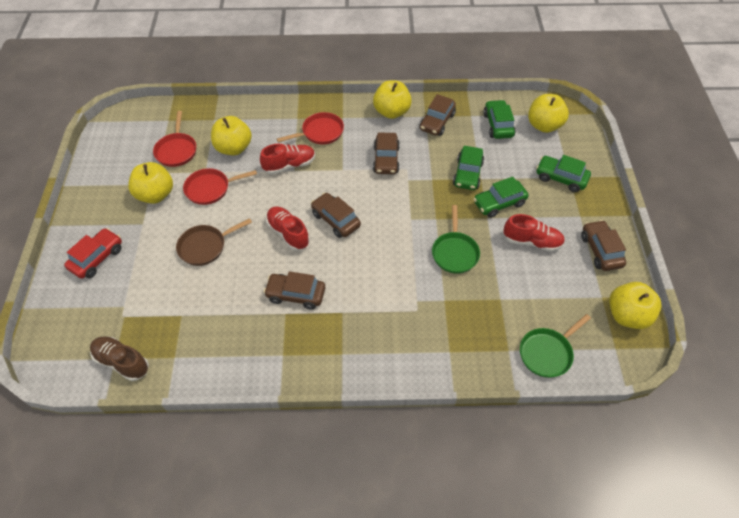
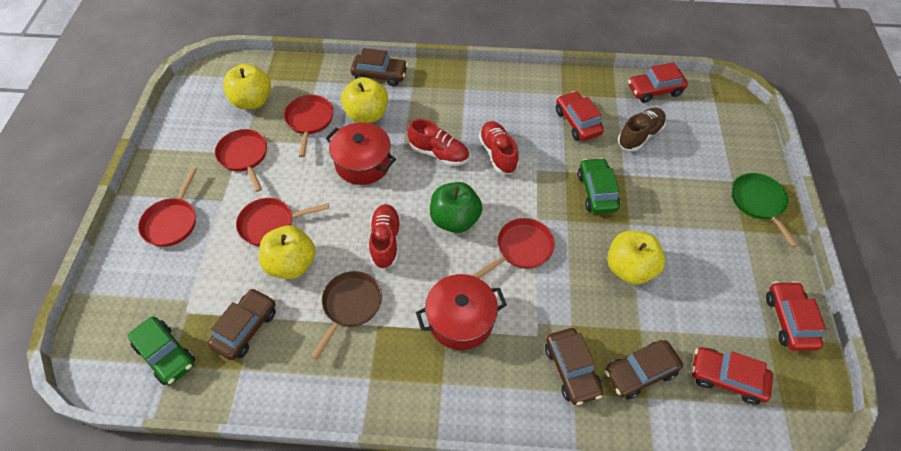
brown car: [263,271,325,310] [311,193,361,238] [373,132,400,174] [419,94,456,136] [581,220,626,271] = 5 -> [208,288,276,360] [351,48,408,86] [545,328,603,405] [605,340,683,399] = 4
green apple: none = 0 -> [430,182,483,233] = 1
green car: [453,146,484,190] [474,177,528,218] [483,100,516,139] [536,155,591,192] = 4 -> [128,317,195,385] [578,158,620,214] = 2
green pan: [432,205,480,274] [520,314,591,378] = 2 -> [732,173,798,247] = 1
red car: [64,228,122,279] = 1 -> [556,91,604,141] [628,62,688,103] [691,347,773,405] [766,281,826,351] = 4
red pan: [153,111,196,167] [183,168,257,205] [277,112,344,144] = 3 -> [138,167,197,247] [215,129,267,192] [236,198,329,246] [284,95,334,157] [473,218,555,279] = 5
red pot: none = 0 -> [325,122,396,185] [416,274,507,350] = 2
yellow apple: [128,162,173,204] [211,116,252,155] [373,80,412,119] [528,94,569,133] [609,282,661,329] = 5 -> [223,64,271,109] [259,226,316,279] [341,77,388,123] [607,231,665,285] = 4

